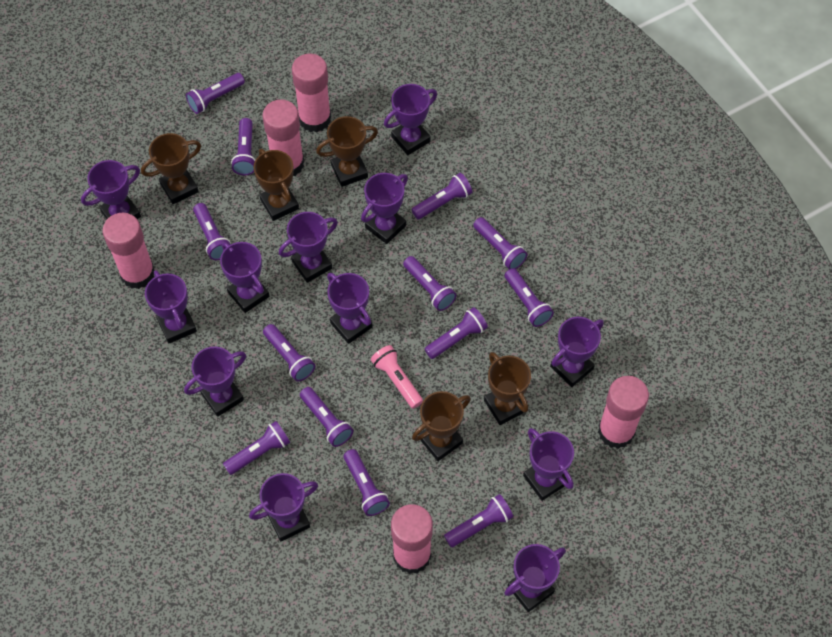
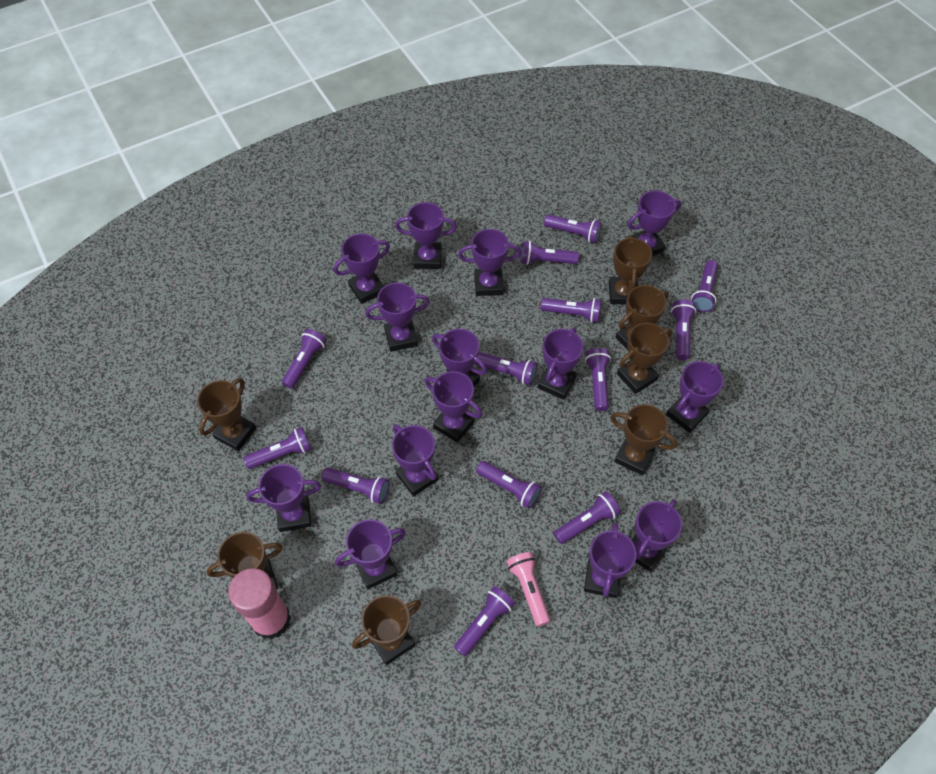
brown trophy: [141,133,201,204] [253,149,299,221] [316,116,378,187] [412,391,471,461] [484,352,531,425] = 5 -> [197,378,256,451] [207,532,283,589] [352,595,421,665] [609,235,652,304] [611,404,677,475] [616,285,669,350] [617,323,672,394] = 7
pink glue stick: [102,213,155,289] [262,99,304,176] [292,53,331,132] [391,504,433,574] [598,376,649,449] = 5 -> [228,568,291,640] = 1
purple trophy: [81,160,141,219] [145,270,197,344] [184,346,246,417] [220,242,269,313] [249,473,318,541] [279,212,338,283] [327,273,372,344] [361,173,408,244] [384,84,437,155] [504,544,566,612] [523,428,574,501] [550,317,604,387] = 12 -> [247,464,321,532] [334,234,390,304] [335,519,406,589] [365,283,430,352] [392,424,439,497] [395,202,457,269] [425,371,482,443] [432,329,487,387] [458,229,521,296] [538,327,583,400] [584,522,636,598] [628,191,681,256] [631,499,682,572] [666,361,724,433] = 14

